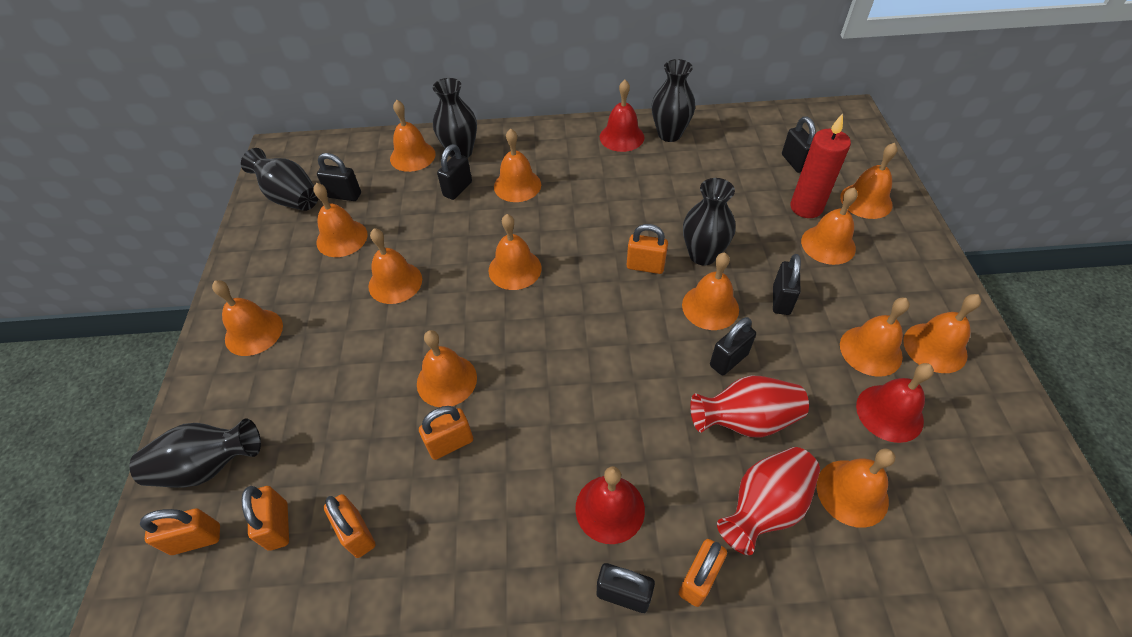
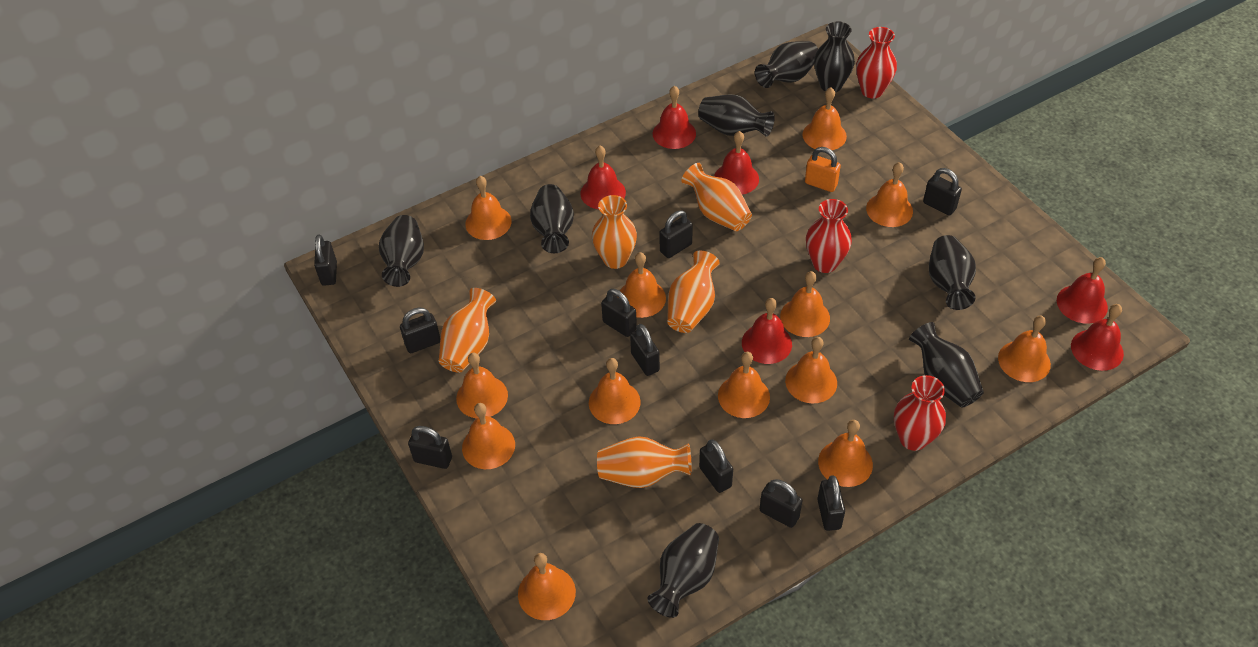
black padlock: [317,153,361,201] [437,144,472,200] [597,563,655,613] [710,317,756,375] [773,254,801,315] [782,116,816,173] = 6 -> [314,234,337,286] [400,308,441,353] [408,426,452,469] [601,289,637,337] [630,324,660,376] [659,211,693,258] [699,439,733,493] [760,479,802,528] [817,475,845,531] [923,168,962,215] = 10
black vase: [130,419,261,488] [241,148,319,211] [433,78,477,158] [652,59,695,142] [683,178,736,265] = 5 -> [379,215,424,287] [530,184,574,253] [647,523,719,618] [698,94,775,137] [755,41,818,88] [814,21,855,92] [909,322,984,408] [929,235,976,310] = 8
orange padlock: [140,509,220,555] [242,486,289,551] [324,494,375,558] [419,406,473,460] [627,224,668,274] [679,539,727,607] = 6 -> [805,147,841,192] = 1
orange vase: none = 0 -> [439,288,496,373] [592,195,637,269] [597,436,692,488] [667,251,720,333] [681,163,752,231] = 5
red bell: [575,466,645,544] [600,80,644,152] [856,363,934,443] = 3 -> [581,146,626,209] [652,86,696,149] [714,131,759,195] [742,298,792,364] [1057,257,1108,324] [1071,304,1124,371] = 6
red candle: [790,113,851,218] = 1 -> none = 0
red vase: [690,375,809,438] [717,447,820,555] = 2 -> [806,199,852,273] [856,27,897,98] [894,375,946,451] = 3

